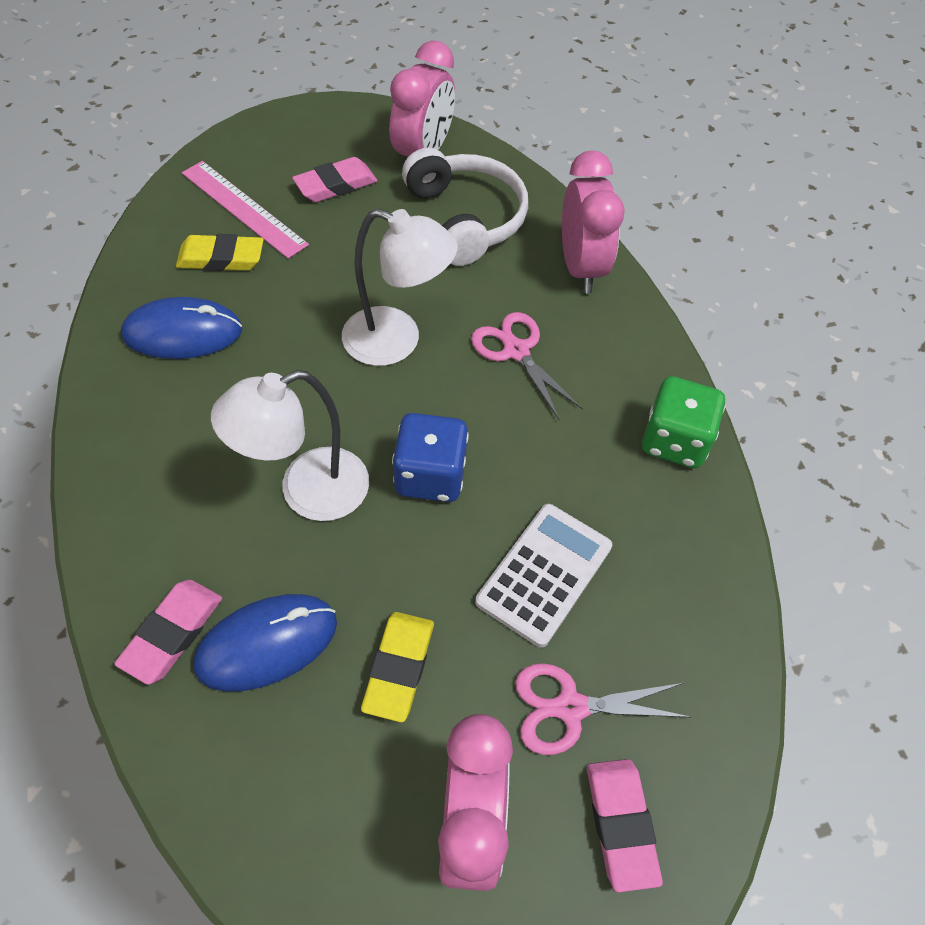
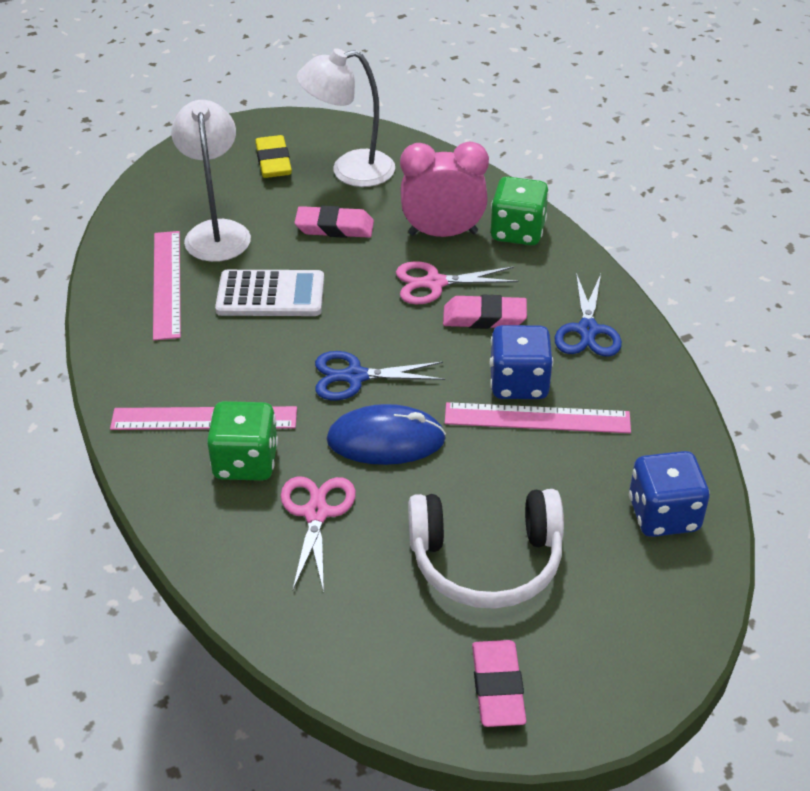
blue dice: [392,413,469,502] = 1 -> [489,325,553,399] [629,451,710,537] = 2
blue mouse: [121,297,242,359] [193,594,337,692] = 2 -> [327,404,446,465] = 1
blue scissors: none = 0 -> [315,351,445,400] [555,273,622,357] = 2
green dice: [642,376,726,468] = 1 -> [207,401,278,481] [491,177,549,245] = 2
pink clock: [389,41,455,158] [438,714,513,891] [562,150,625,293] = 3 -> [400,142,489,237] = 1
pink ruler: [182,161,309,259] = 1 -> [110,406,297,430] [153,231,181,340] [445,402,631,433] = 3
yellow eraser: [176,234,264,271] [361,612,434,722] = 2 -> [255,135,292,178] = 1

